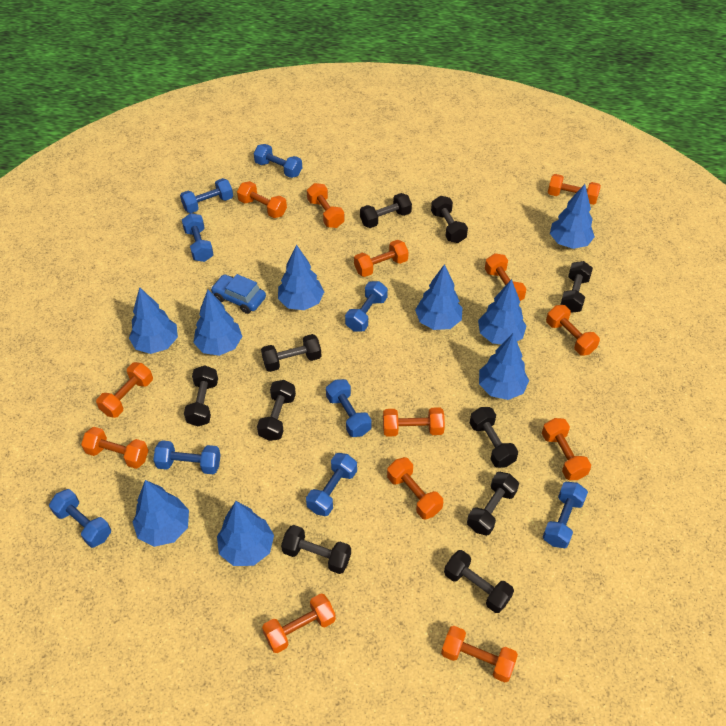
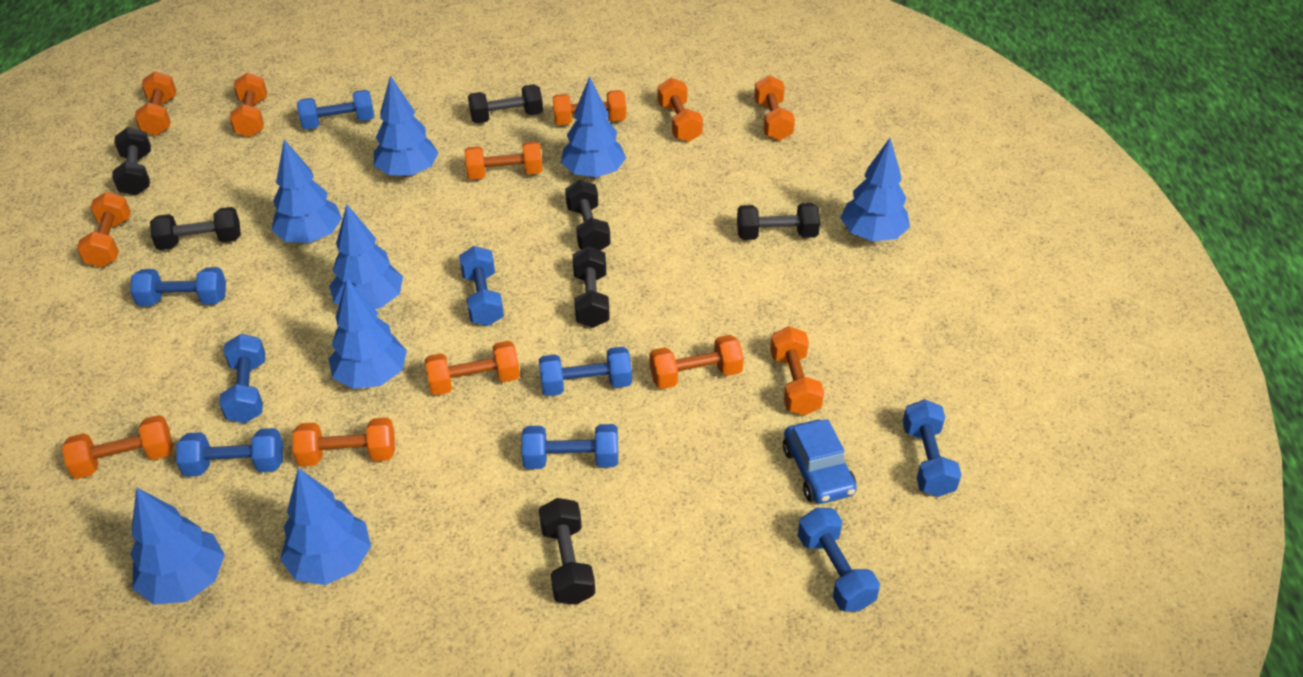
black dumbbell: [184,365,218,426] [257,380,296,441] [261,334,321,372] [281,525,351,574] [360,193,412,228] [431,196,468,243] [444,550,514,613] [467,472,519,536] [470,407,518,468] [560,261,593,313] = 10 -> [112,127,151,196] [150,207,241,250] [468,84,543,123] [539,498,595,605] [565,180,611,251] [572,246,610,328] [737,203,820,240] = 7
blue tree: [129,287,178,354] [133,480,189,547] [193,290,242,356] [217,501,274,566] [278,244,324,310] [415,264,463,330] [478,279,526,344] [479,333,529,400] [550,184,595,249] = 9 -> [130,488,225,605] [272,140,342,243] [280,468,371,585] [329,205,403,309] [329,279,407,389] [374,76,439,177] [561,76,626,178] [840,138,910,241] = 8
orange dumbbell: [81,427,149,469] [96,362,153,418] [237,181,287,218] [262,594,336,653] [307,183,345,228] [354,240,409,277] [383,407,445,437] [387,457,443,520] [441,626,518,683] [485,253,526,301] [542,418,591,480] [546,305,600,356] [548,174,601,205] = 13 -> [62,415,173,479] [77,192,131,268] [135,71,176,136] [230,73,267,137] [292,418,395,467] [425,341,520,395] [464,142,543,179] [553,90,626,125] [649,335,744,389] [657,78,703,142] [754,75,795,141] [770,326,824,416] = 12

